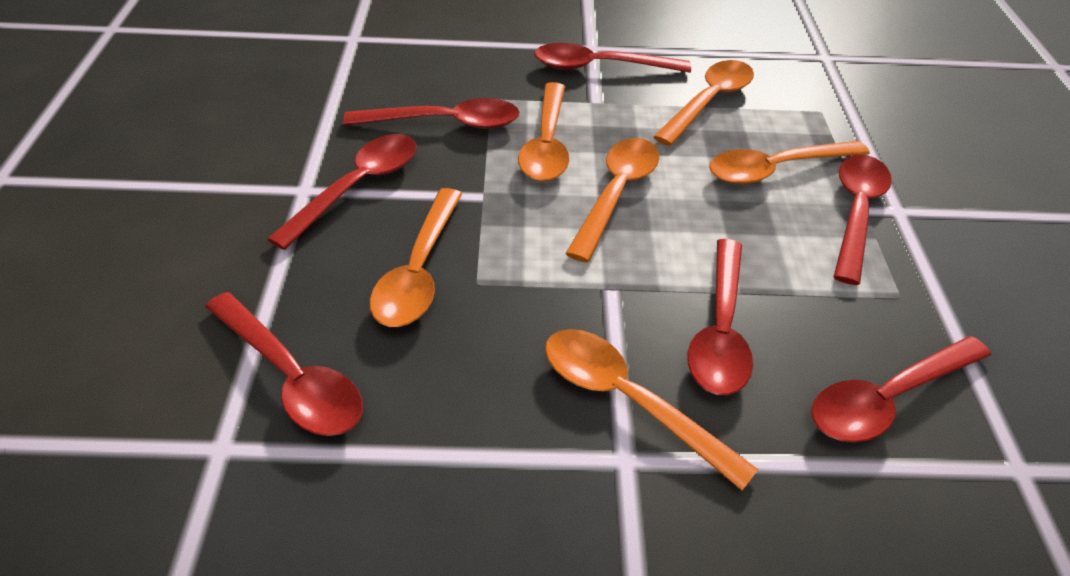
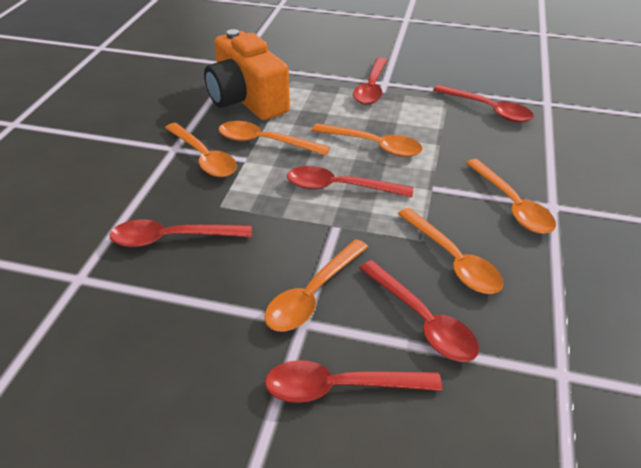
orange camera: none = 0 -> [204,29,290,120] = 1
red spoon: [205,292,363,436] [267,134,417,250] [343,98,520,129] [534,43,691,73] [687,239,753,395] [811,336,991,442] [834,155,892,285] = 7 -> [110,219,252,247] [265,360,442,403] [287,166,413,197] [353,57,387,105] [359,260,479,362] [433,85,534,122] = 6

